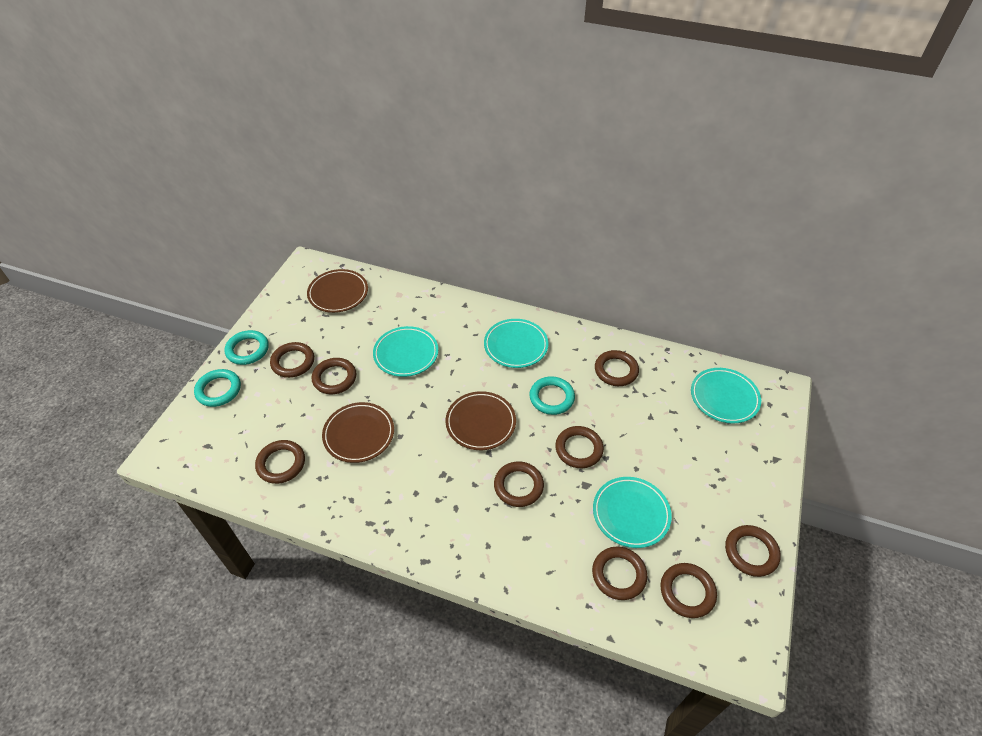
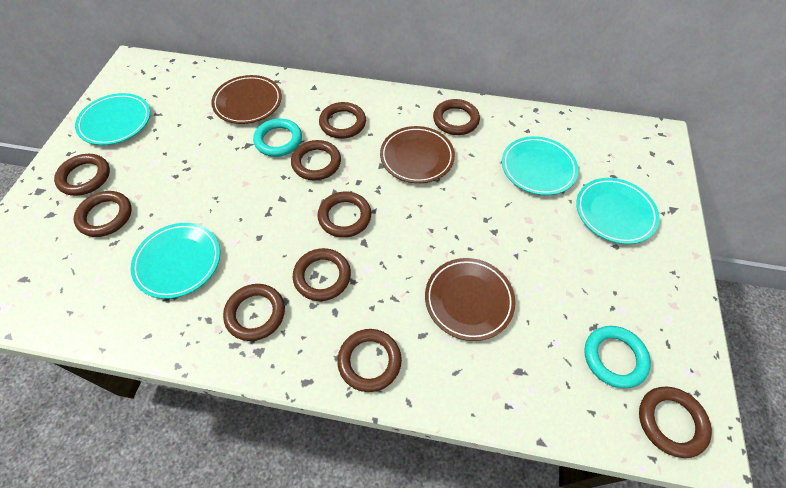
brown ring: [255,440,305,484] [270,342,314,378] [312,358,356,394] [494,461,544,507] [555,426,604,468] [592,547,647,600] [595,350,639,386] [661,563,717,618] [725,525,781,577] = 9 -> [54,154,110,196] [74,191,132,237] [223,284,285,341] [291,140,341,181] [293,248,351,301] [318,192,371,238] [319,102,366,139] [337,329,402,392] [433,99,480,135] [639,387,712,458] = 10
turquoise ring: [194,369,241,407] [225,330,269,365] [529,376,575,415] = 3 -> [253,119,302,157] [584,326,651,388] = 2

